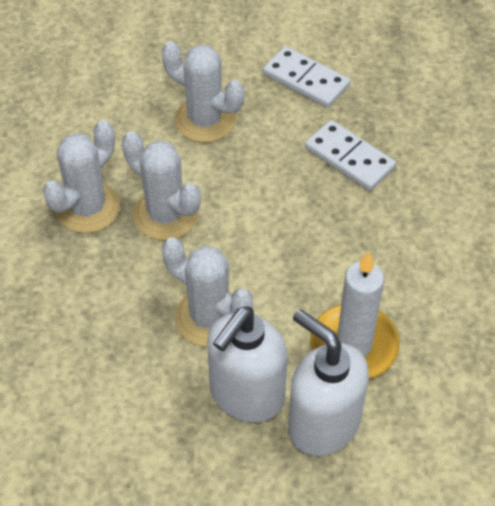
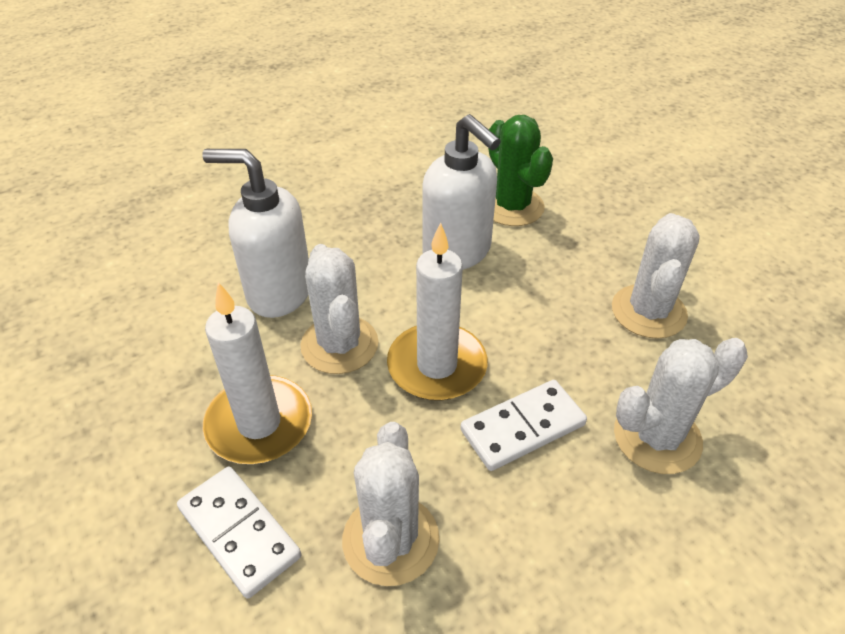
green cactus: none = 0 -> [488,115,553,226] = 1
white candle: [310,251,400,379] = 1 -> [202,282,312,464] [387,222,488,401] = 2

